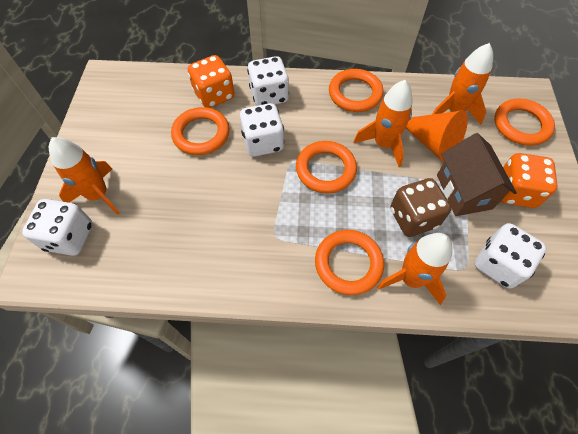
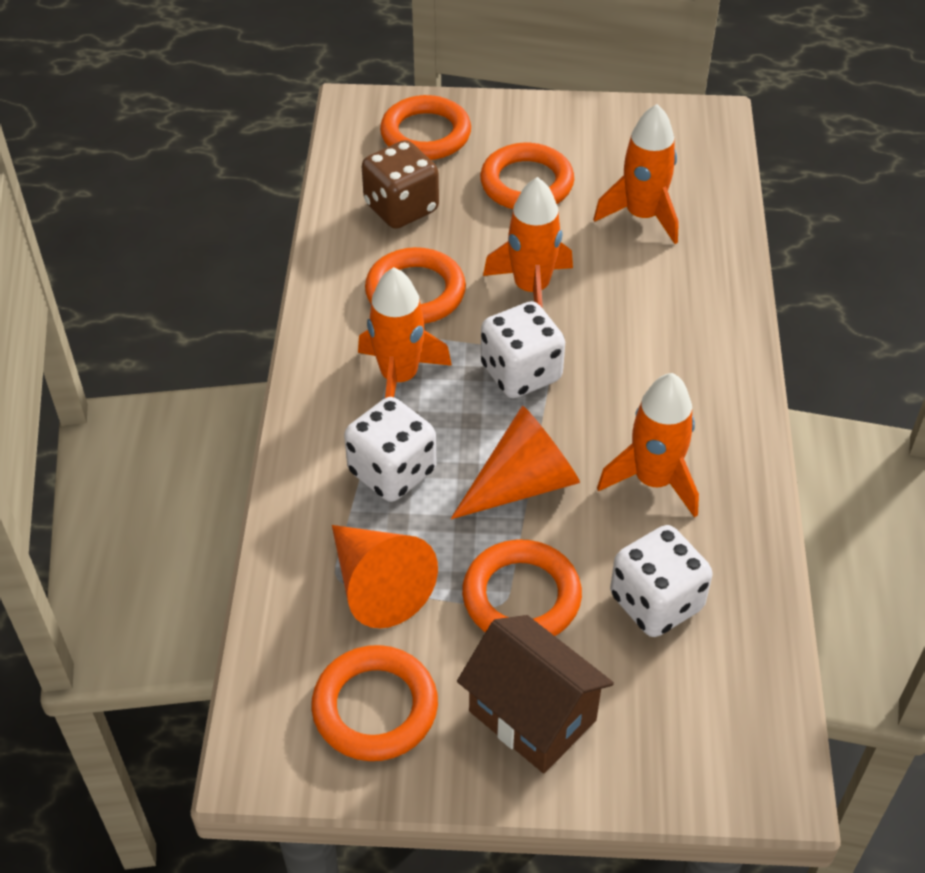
orange cone: [406,110,468,162] = 1 -> [332,525,438,628] [451,406,580,519] = 2
orange dice: [188,55,235,108] [501,153,557,208] = 2 -> none = 0
white dice: [22,199,93,256] [240,103,284,157] [247,56,289,106] [475,223,547,288] = 4 -> [344,397,437,502] [481,301,565,398] [610,525,713,637] = 3

